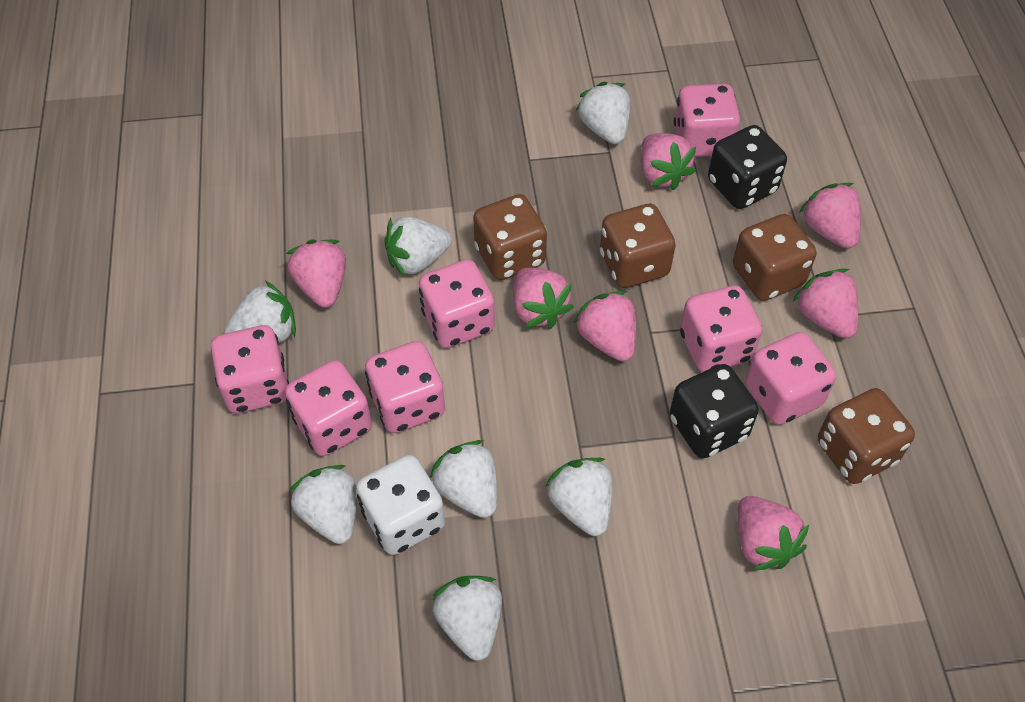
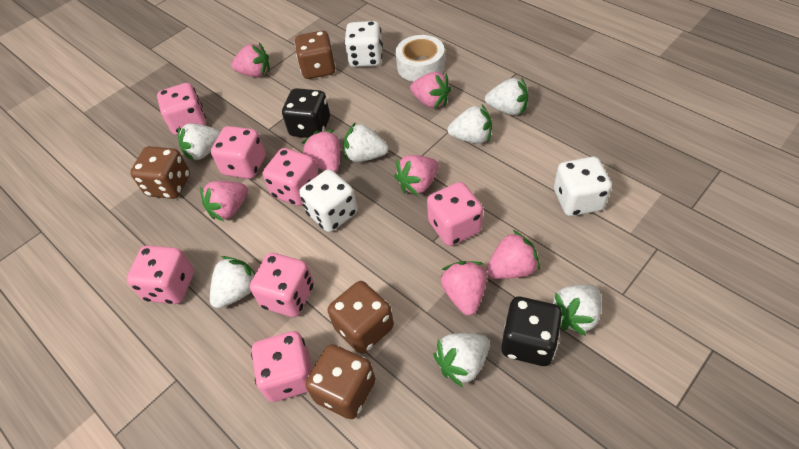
white dice: [356,455,445,555] = 1 -> [299,169,358,232] [344,21,383,67] [554,157,612,216] = 3
white tape: none = 0 -> [395,35,445,82] = 1

